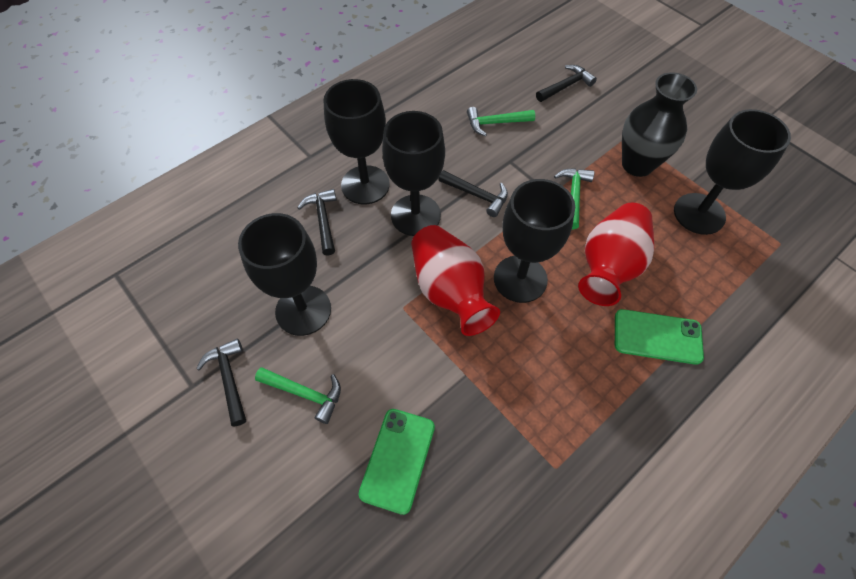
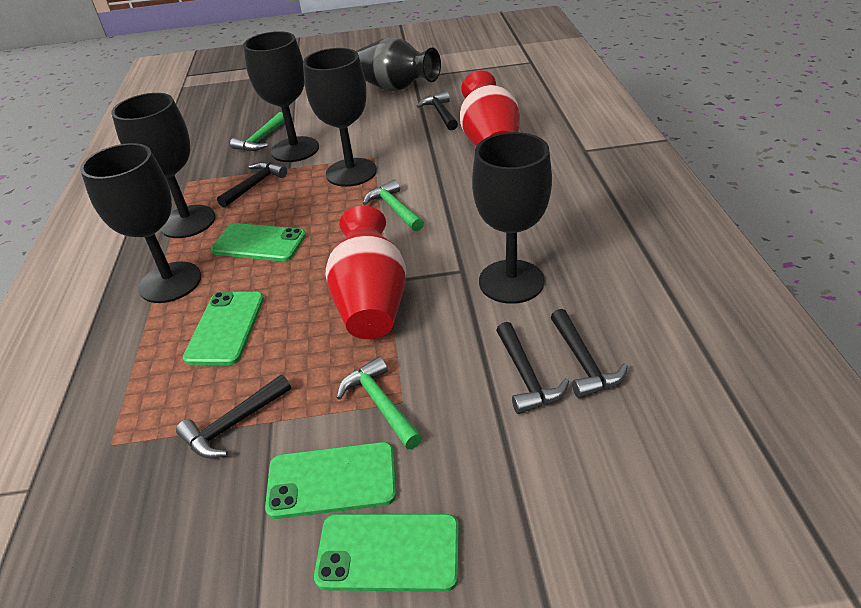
black hammer: [196,339,246,426] [297,189,337,256] [438,170,508,217] [536,65,597,102] = 4 -> [176,375,291,458] [217,162,287,208] [416,91,458,130] [496,322,569,414] [551,309,628,398] = 5
green phone: [359,409,435,515] [615,309,704,365] = 2 -> [183,292,264,365] [211,223,306,261] [265,442,396,519] [314,514,459,592] = 4

